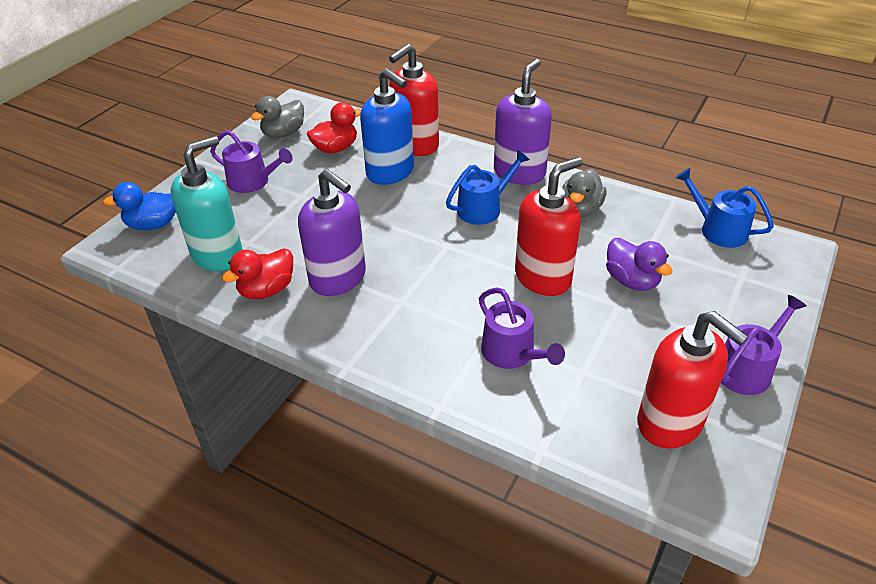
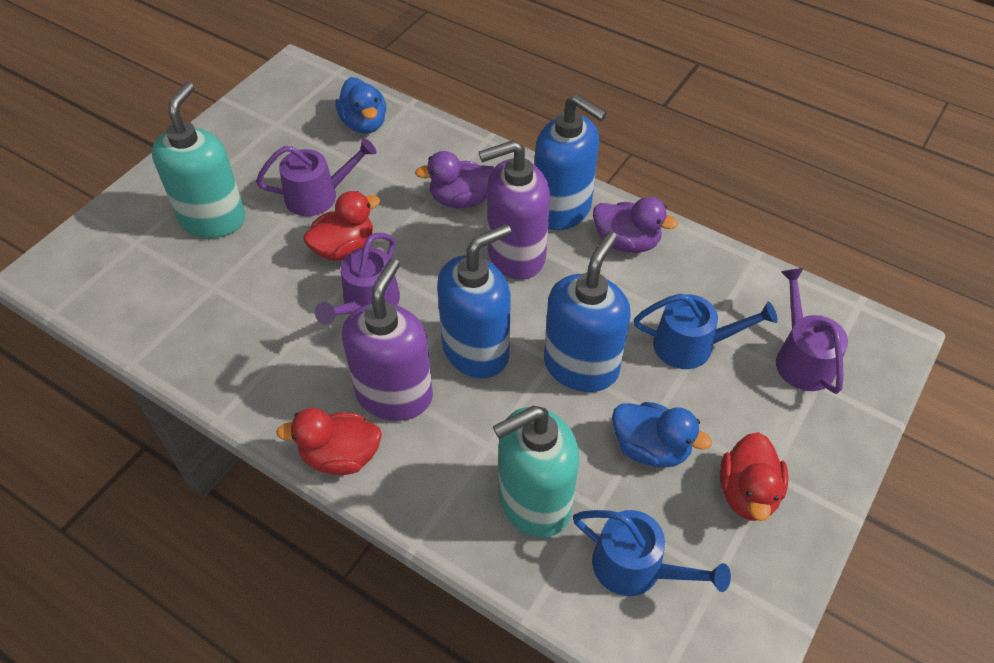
blue duck: [103,182,176,230] = 1 -> [335,77,386,134] [612,402,712,468] = 2
blue soap dispenser: [360,69,414,185] = 1 -> [437,224,512,378] [535,94,607,230] [544,231,631,392] = 3
grey duck: [251,96,304,138] [562,169,606,217] = 2 -> none = 0
purple duck: [606,238,672,291] = 1 -> [415,151,494,208] [593,197,678,253] = 2
red duck: [222,248,293,300] [307,102,361,153] = 2 -> [276,408,382,475] [303,191,380,261] [720,432,788,521] = 3
red soap dispenser: [389,44,439,156] [515,157,583,296] [637,311,748,448] = 3 -> none = 0
turquoise soap dispenser: [171,136,243,271] = 1 -> [152,82,245,238] [493,406,579,538] = 2

